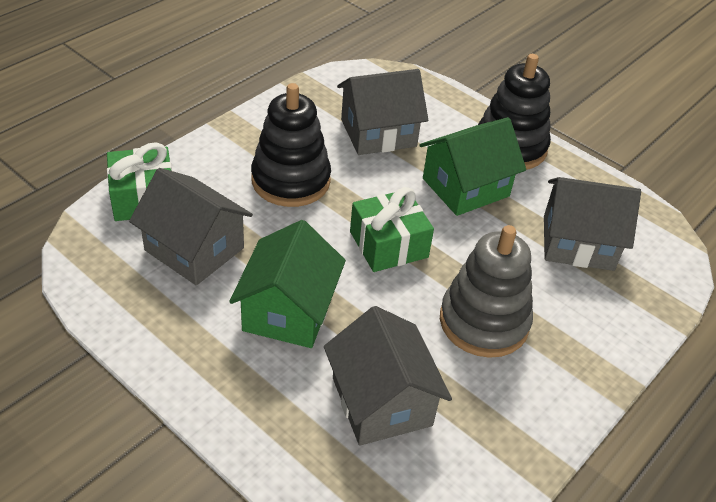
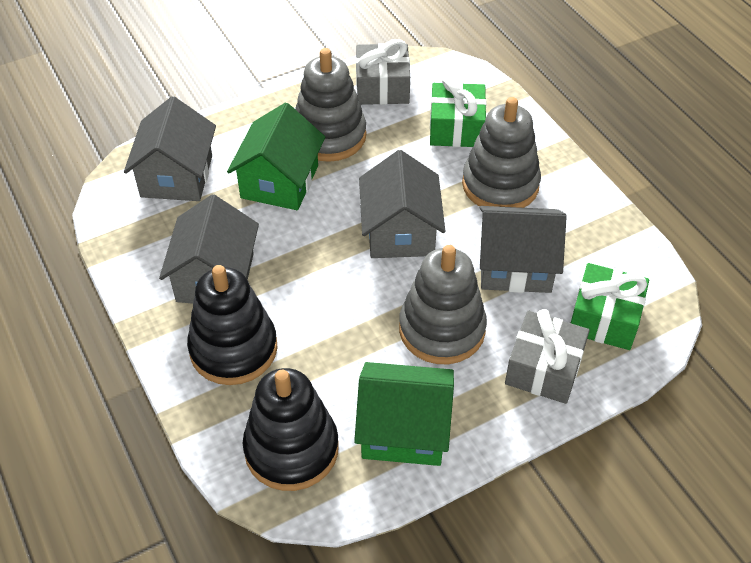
grey gift: none = 0 -> [356,39,410,105] [505,309,590,404] = 2
grey stacking toy: [440,225,533,358] = 1 -> [295,48,366,162] [399,245,487,364] [462,97,541,208] = 3

